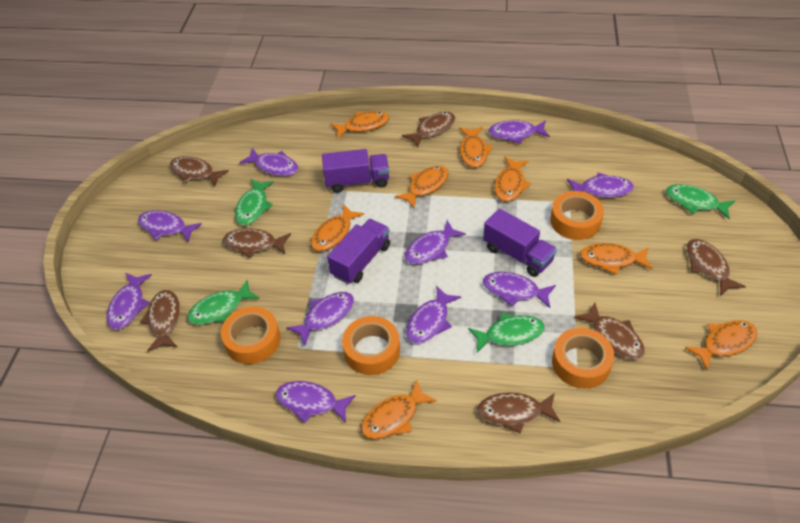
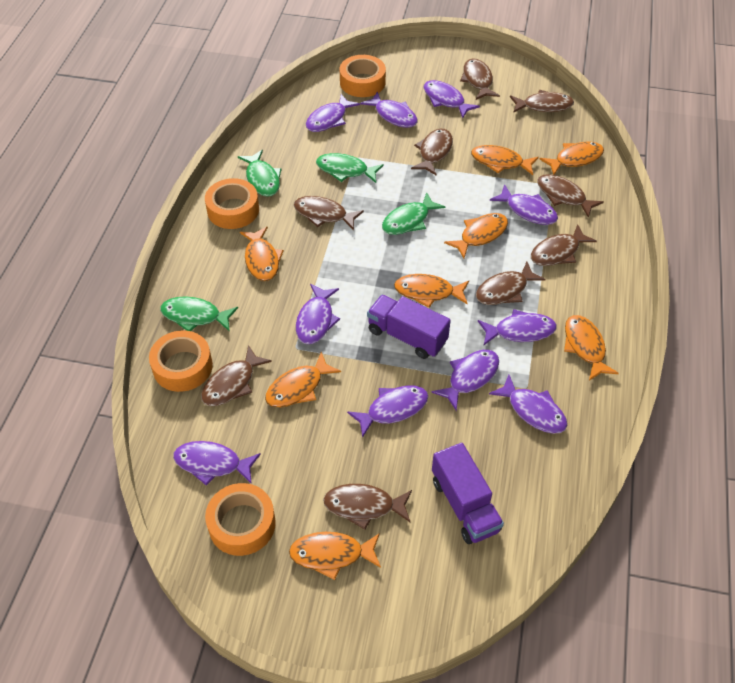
brown fish: [140,290,180,352] [170,156,229,187] [223,228,291,258] [402,112,455,148] [477,393,560,434] [574,302,645,359] [687,239,746,296] = 7 -> [201,345,272,406] [294,196,364,230] [323,484,412,530] [411,129,453,175] [460,59,500,100] [476,262,546,305] [510,90,574,113] [531,224,597,266] [537,174,604,218] = 9
purple truck: [322,149,389,193] [327,219,390,284] [483,209,557,277] = 3 -> [367,295,451,359] [432,443,504,544] = 2

